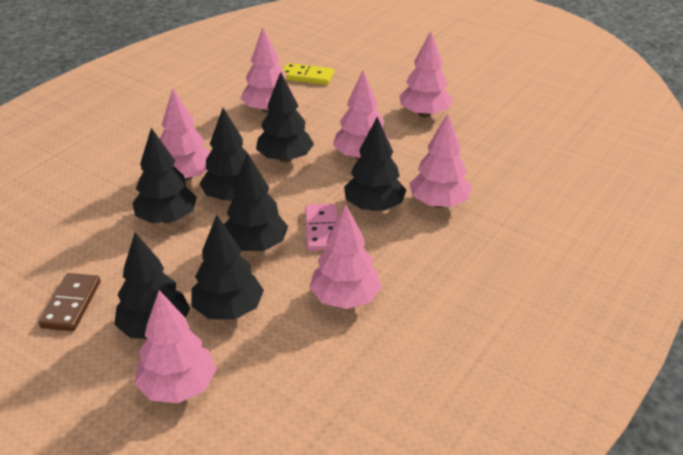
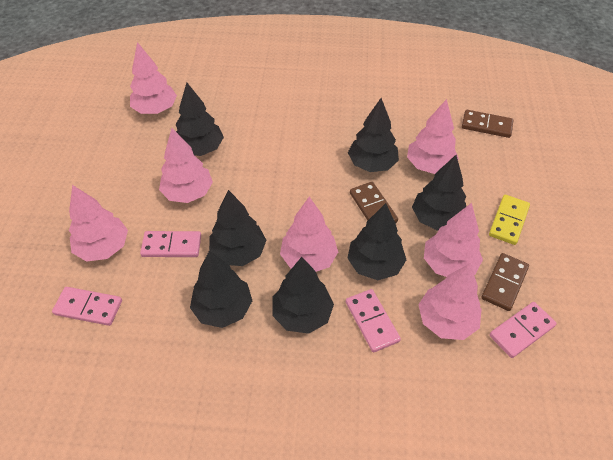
brown domino: [39,273,101,331] = 1 -> [350,182,398,223] [462,110,513,138] [481,253,529,311] = 3
pink domino: [305,204,338,251] = 1 -> [52,287,122,326] [140,231,201,257] [346,289,401,353] [489,302,557,358] = 4

